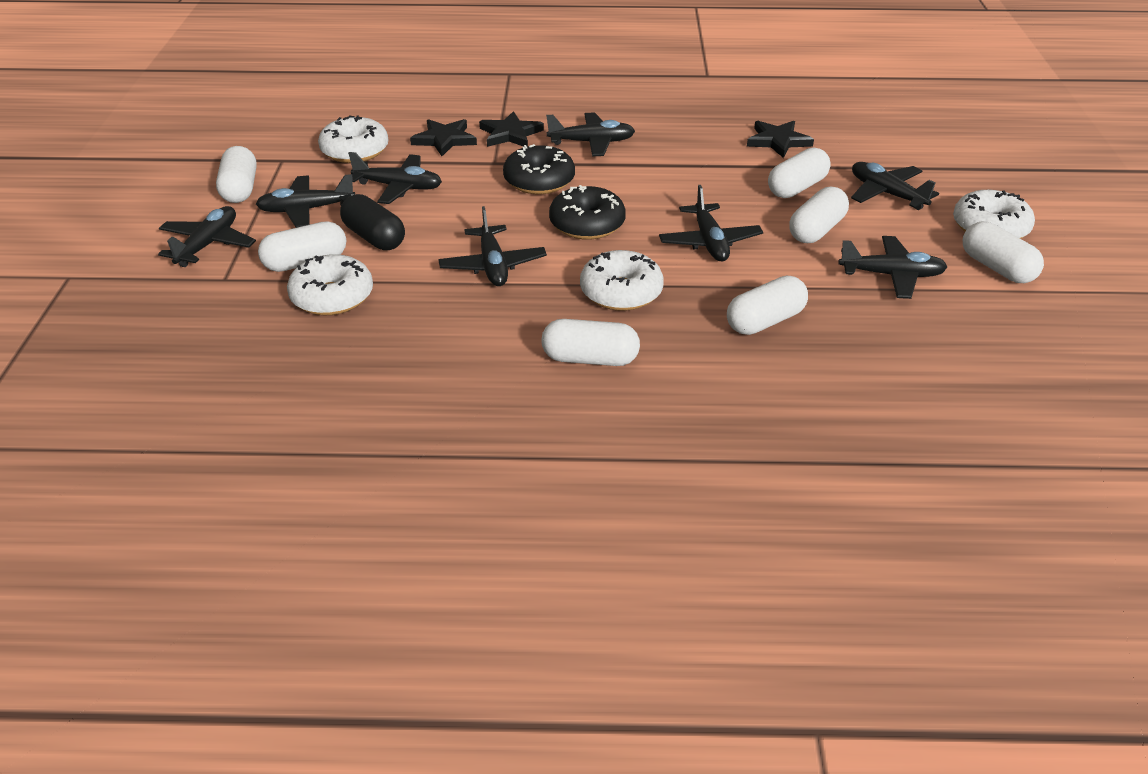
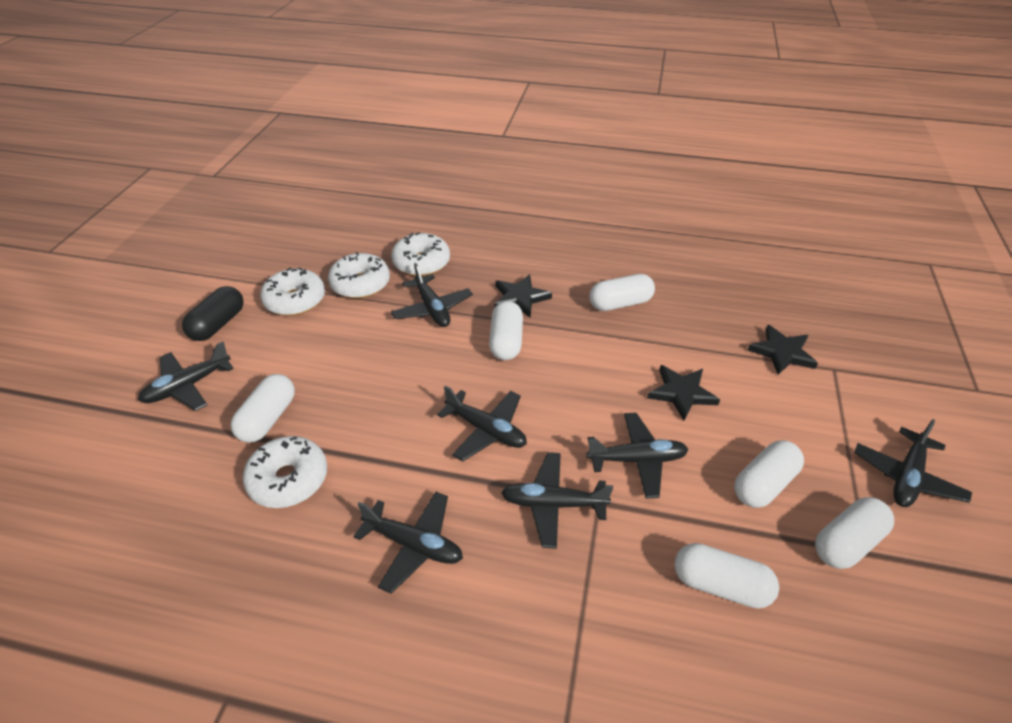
black donut: [503,144,575,194] [549,185,626,240] = 2 -> none = 0
black plane: [158,206,256,267] [256,174,355,228] [348,152,442,204] [438,206,547,286] [546,112,635,156] [659,185,763,261] [838,236,947,299] [851,162,939,210] = 8 -> [138,342,234,411] [353,492,463,594] [391,263,473,327] [437,386,527,462] [501,452,613,549] [586,413,688,499] [854,419,972,507] = 7
white capsule: [216,146,257,203] [258,221,346,272] [542,319,640,366] [727,276,808,335] [768,147,831,198] [789,186,849,243] [963,221,1044,283] = 7 -> [230,374,295,443] [489,301,523,360] [589,274,655,311] [675,543,779,608] [734,440,804,508] [815,497,894,569] = 6

